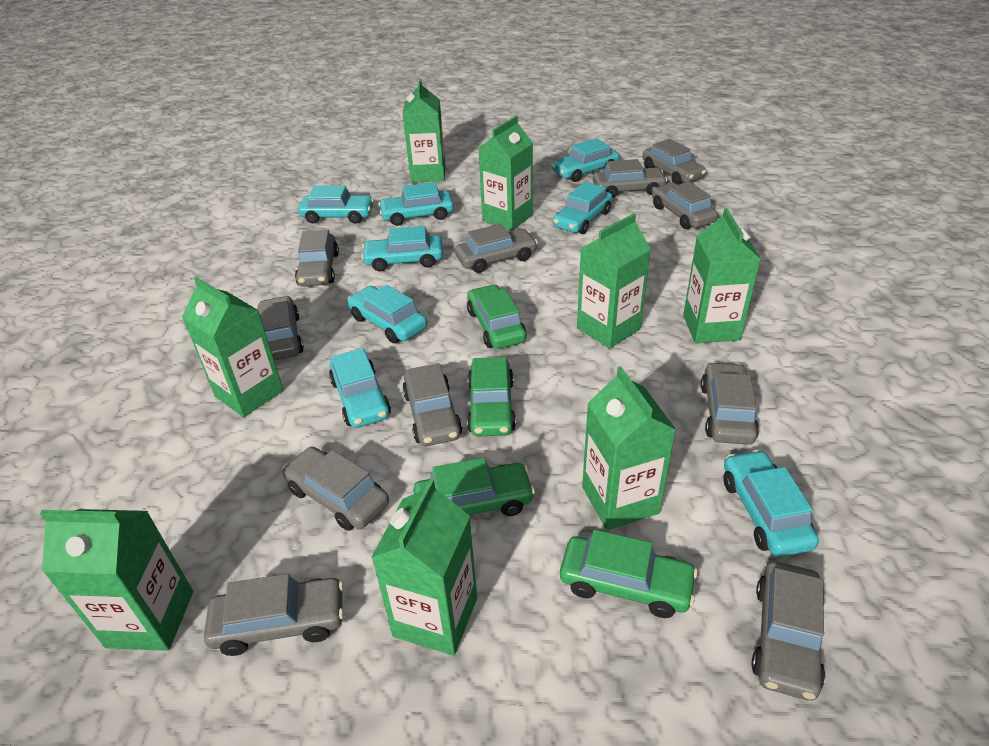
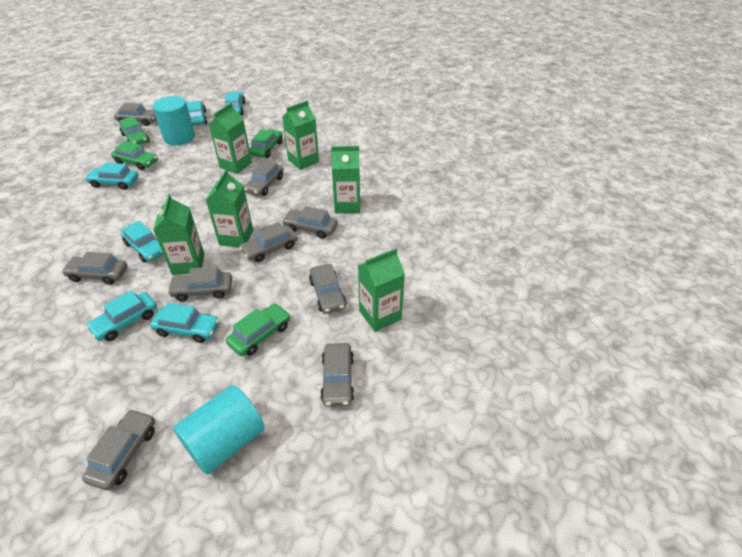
green carton: [40,509,193,651] [182,277,283,417] [371,479,477,656] [403,79,445,183] [479,116,533,231] [577,213,651,349] [582,366,676,530] [683,208,761,344] = 8 -> [153,194,204,275] [206,169,253,247] [209,103,252,174] [282,101,319,170] [331,146,360,213] [358,248,405,332] = 6
grey car: [204,574,344,656] [257,296,304,361] [282,446,389,531] [295,230,339,287] [402,363,462,446] [455,224,538,273] [593,159,668,198] [642,139,706,185] [652,182,718,229] [701,362,759,445] [752,561,825,701] = 11 -> [62,252,128,285] [82,409,155,490] [114,103,156,126] [167,266,232,301] [239,222,298,262] [244,160,283,196] [282,206,338,239] [309,264,347,314] [320,343,354,407] = 9
turquoise car: [298,185,374,224] [329,348,391,428] [348,285,427,344] [361,226,443,272] [378,182,454,226] [552,138,619,182] [553,182,612,234] [723,450,819,557] = 8 -> [85,163,139,190] [86,290,157,341] [121,221,163,263] [150,303,220,343] [186,101,207,126] [225,92,245,115] = 6
turquoise cylinder: none = 0 -> [152,96,195,145] [173,385,265,475] = 2

